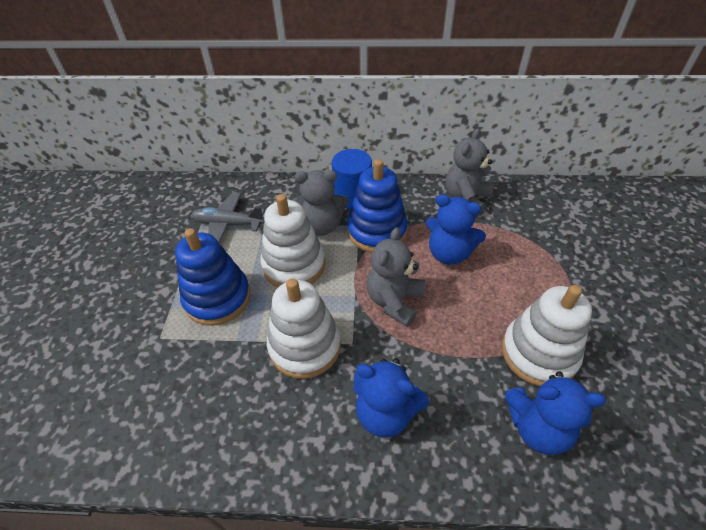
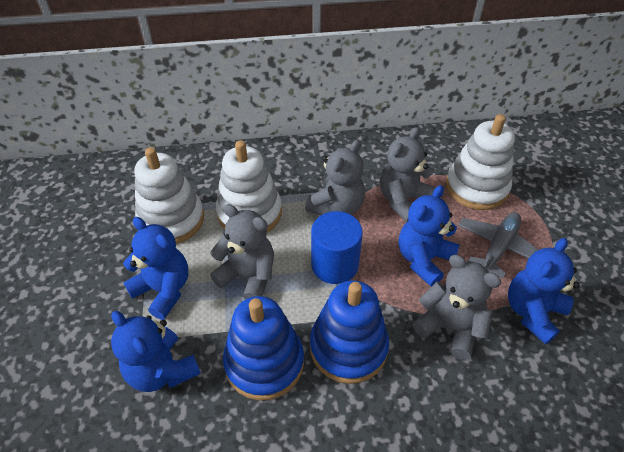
blue teddy bear: [354,358,430,437] [426,194,486,265] [505,371,606,455] = 3 -> [111,311,201,392] [123,217,188,320] [399,185,460,287] [508,238,579,345] = 4
grey teddy bear: [292,170,349,236] [367,227,425,327] [446,128,494,216] = 3 -> [210,204,274,300] [305,140,365,215] [380,127,436,222] [413,255,502,360] = 4

